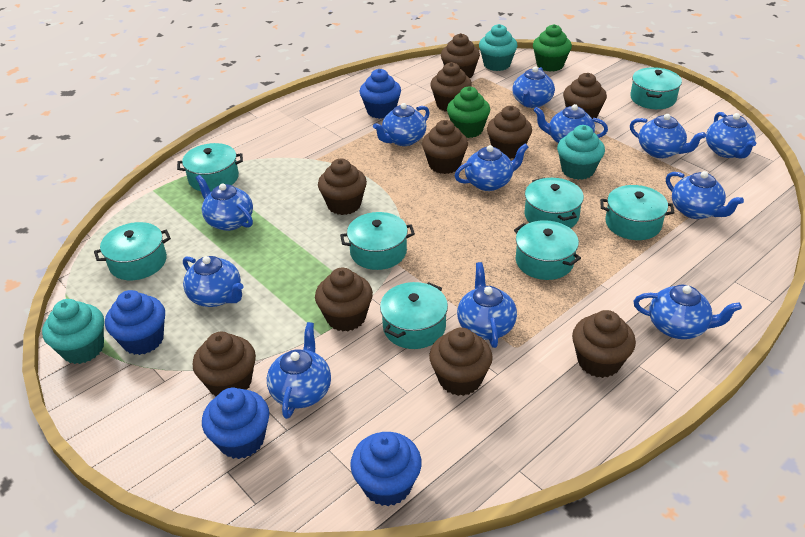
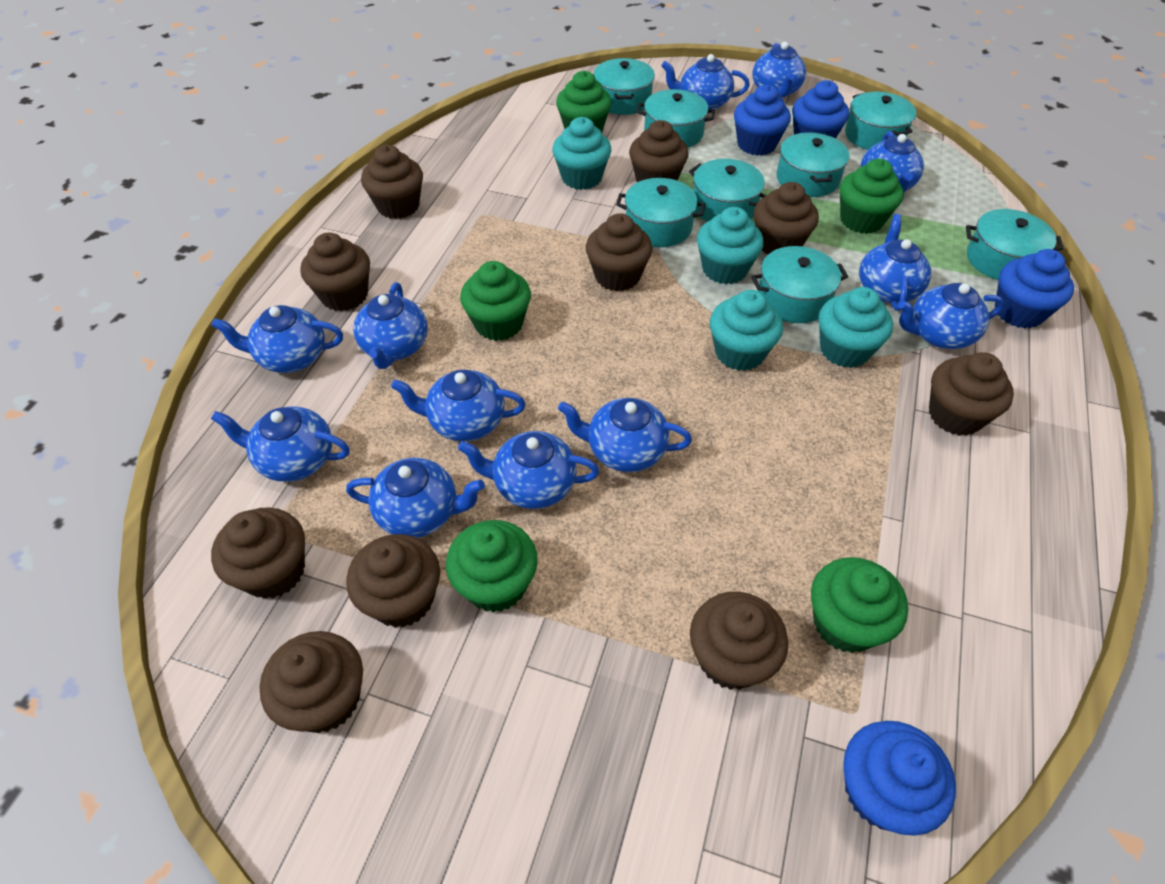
green cupcake: [447,86,490,138] [533,24,572,72] = 2 -> [446,520,538,613] [460,261,531,341] [556,71,612,133] [811,557,908,653] [840,159,904,234] = 5
turquoise cupcake: [42,299,104,364] [479,24,517,71] [557,125,605,180] = 3 -> [552,117,611,190] [697,207,764,284] [710,290,783,371] [818,287,893,368] = 4

